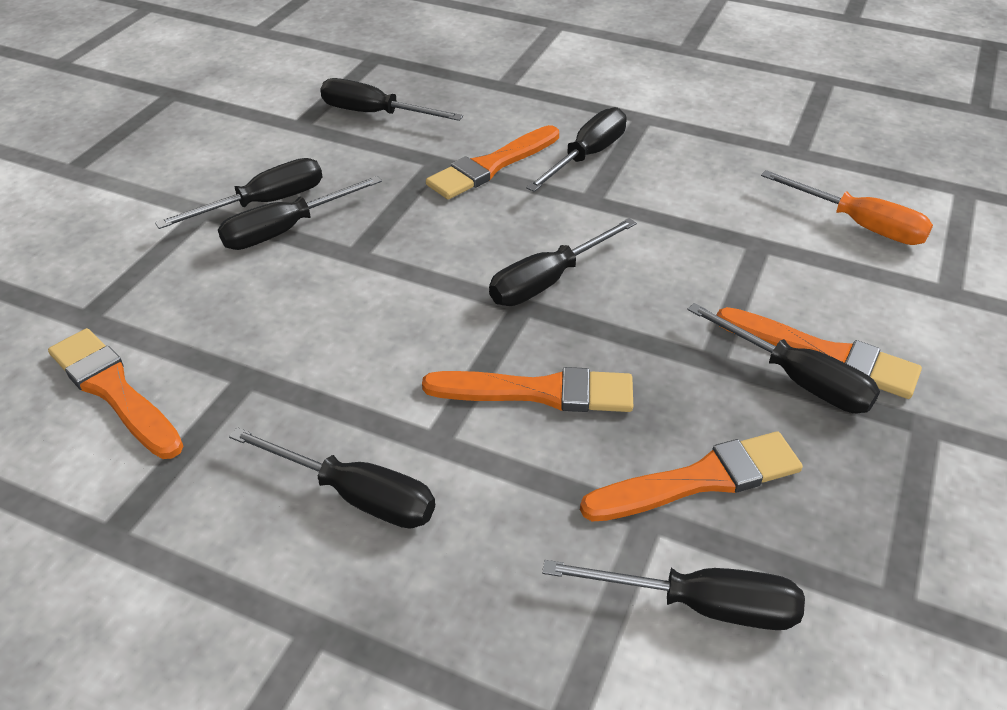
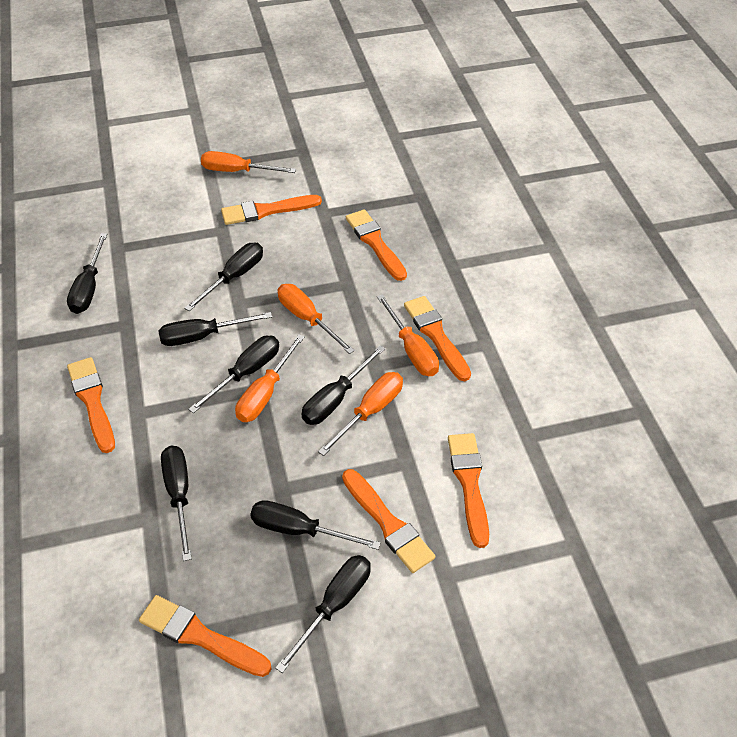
orange brush: [48,328,184,459] [422,367,633,412] [426,125,559,199] [580,431,803,521] [717,307,922,399] = 5 -> [67,357,115,453] [139,595,272,677] [221,195,322,225] [342,469,435,573] [346,209,407,281] [404,296,471,381] [448,433,489,548] = 7
orange screwdriver: [761,170,933,245] = 1 -> [201,151,296,173] [235,334,305,422] [277,284,355,354] [318,372,403,456] [377,294,439,376] = 5

